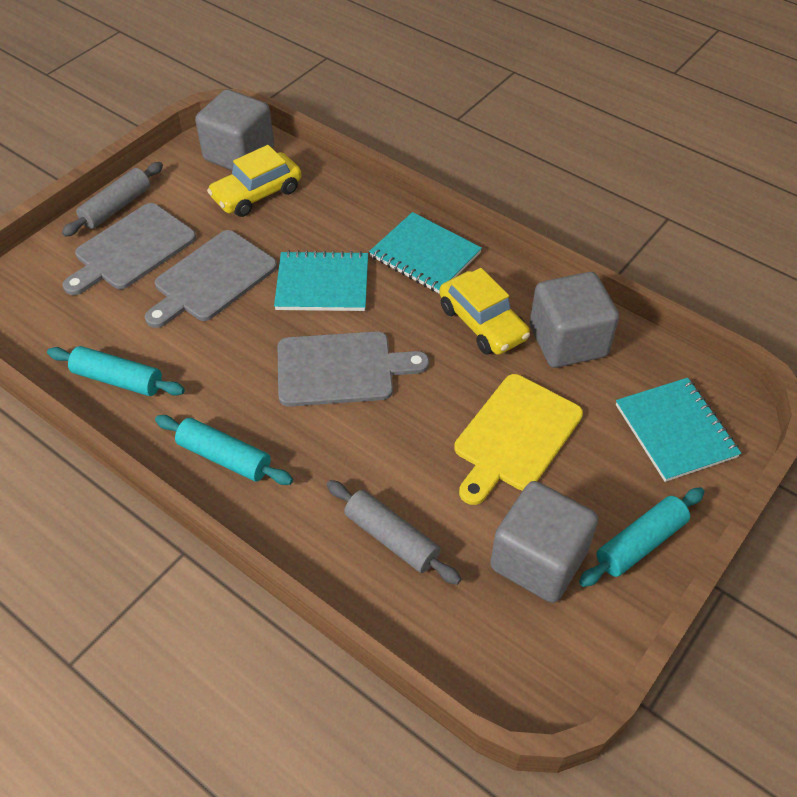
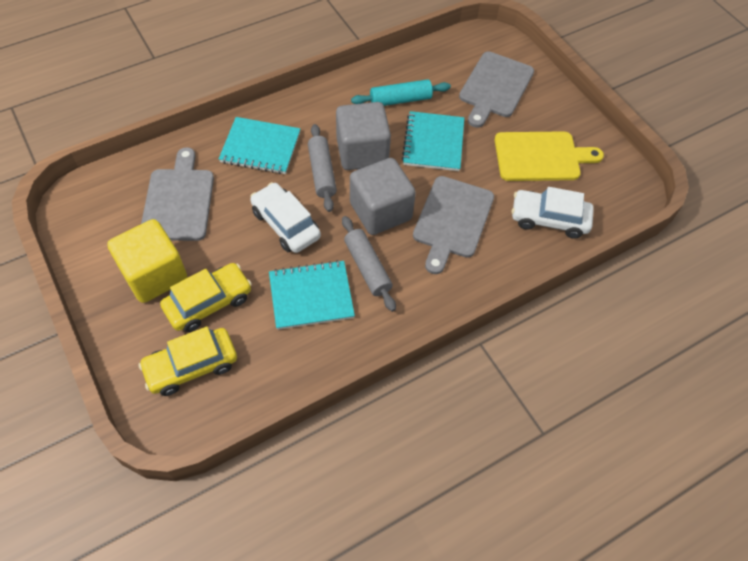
grey cube: [195,89,274,170] [490,481,598,603] [530,272,619,368] = 3 -> [336,102,391,170] [350,158,416,235] = 2
turquoise rolling pin: [47,346,185,396] [155,415,293,485] [579,487,705,587] = 3 -> [351,79,451,106] = 1
white car: none = 0 -> [250,182,321,253] [512,187,594,239] = 2
yellow cube: none = 0 -> [107,219,187,303] = 1

